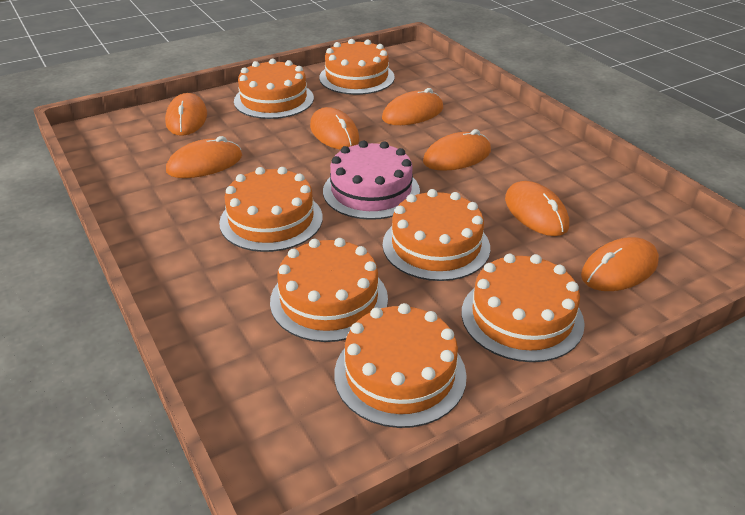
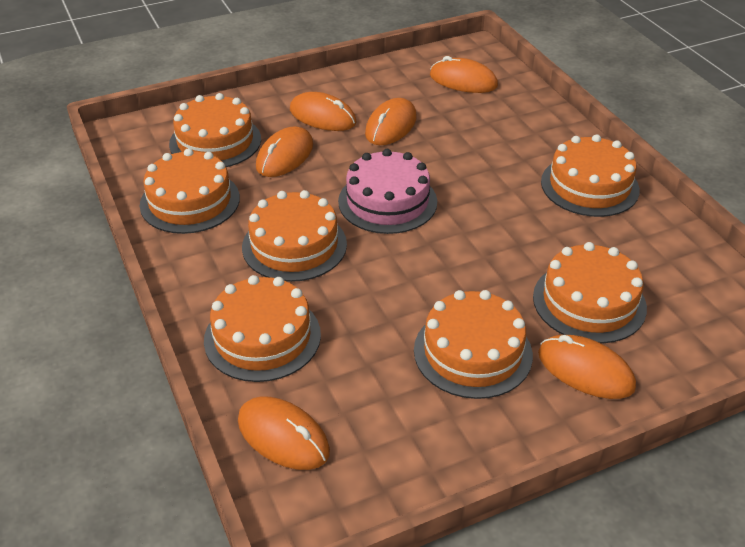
orange mouse: [165,93,207,136] [166,136,242,178] [310,107,360,150] [382,88,443,125] [423,129,491,171] [505,181,569,236] [581,237,659,291] = 7 -> [238,396,330,470] [256,126,313,177] [290,92,357,131] [365,98,417,145] [430,56,498,93] [538,335,636,399] = 6

